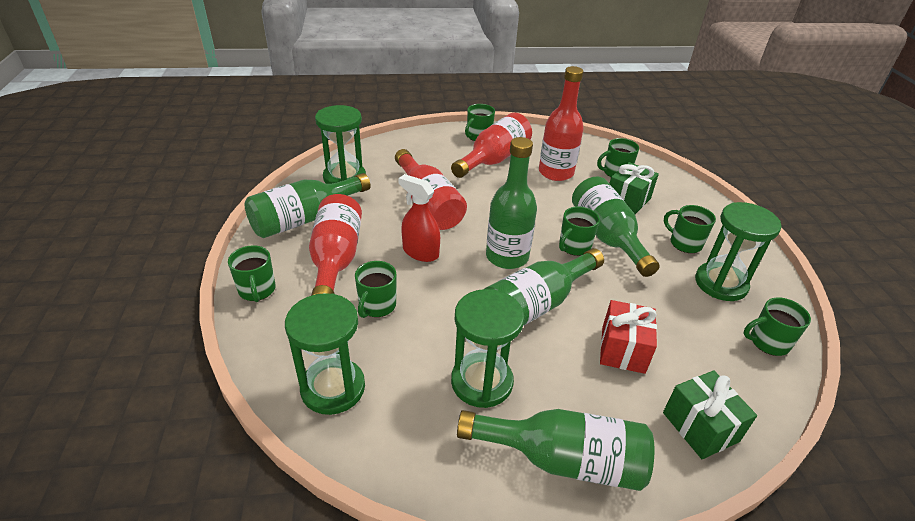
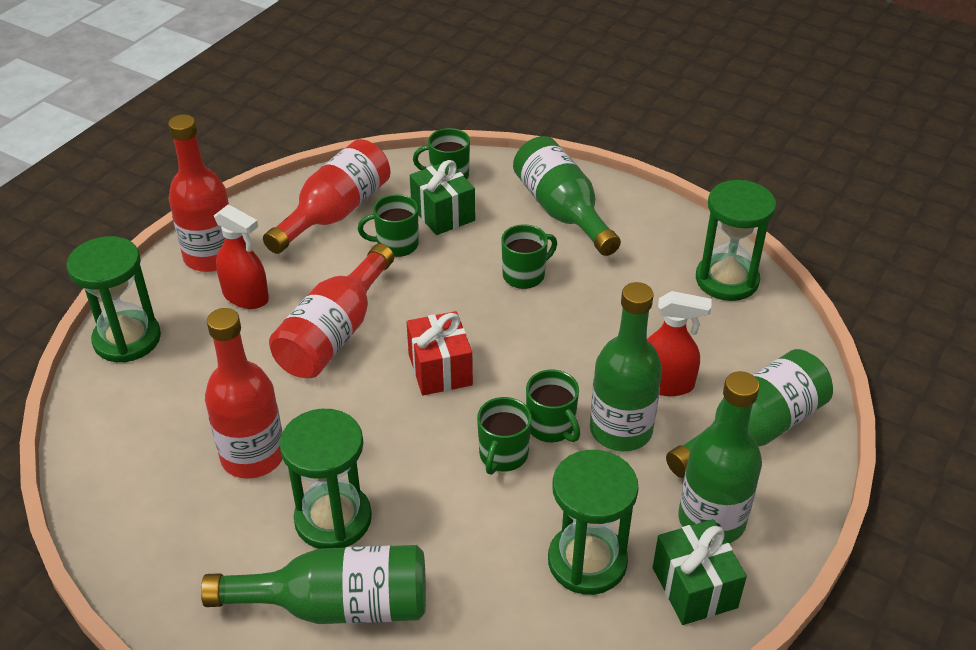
green mug: [228,245,276,302] [355,261,397,318] [465,104,495,141] [559,206,600,256] [597,138,639,177] [664,205,716,253] [743,297,811,356] = 7 -> [358,194,419,257] [413,128,470,179] [477,397,531,475] [501,224,557,289] [526,370,580,443] = 5
red spray bottle: [398,174,440,262] = 1 -> [214,204,269,309] [647,291,712,396] = 2

